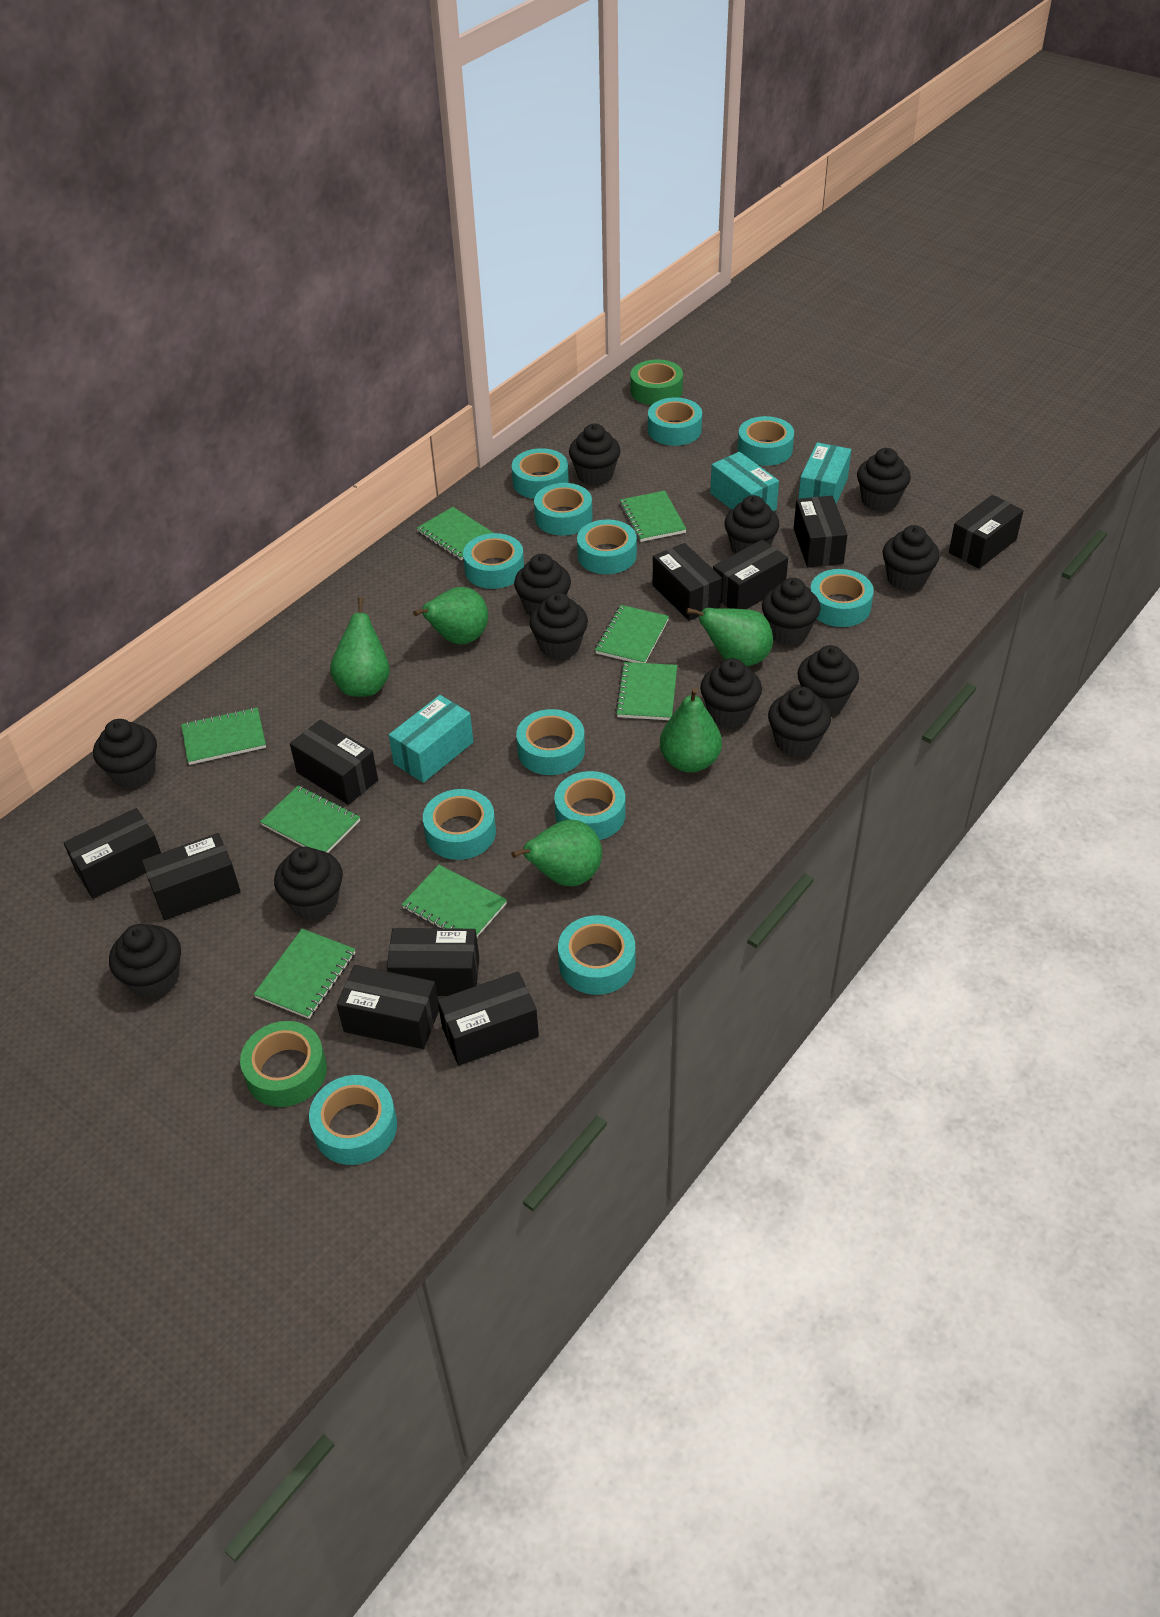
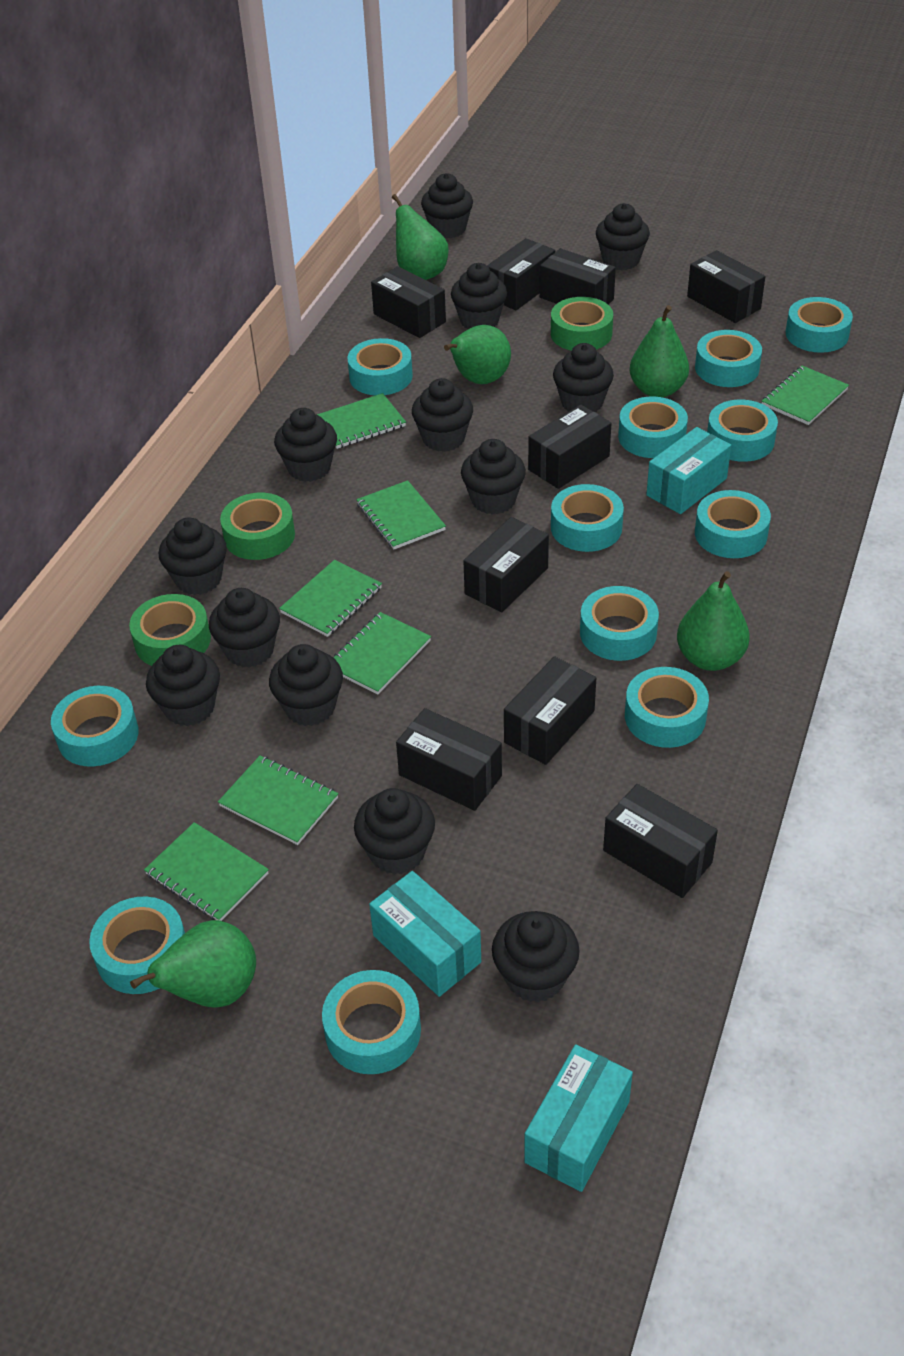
black box: [63,808,161,899] [142,833,241,920] [290,720,378,805] [337,965,439,1049] [387,928,479,996] [438,972,539,1066] [653,543,722,621] [713,539,788,609] [794,496,848,567] [949,495,1024,569] = 10 -> [371,266,446,338] [396,708,502,811] [463,517,549,613] [487,238,555,310] [504,656,596,765] [528,405,611,489] [540,248,616,304] [603,784,718,898] [687,250,765,323] = 9
green notebook: [181,707,266,765] [254,929,355,1019] [260,785,360,853] [402,865,507,937] [417,507,493,560] [595,605,669,663] [615,662,677,720] [620,491,686,542] = 8 -> [144,822,269,921] [218,755,338,845] [279,560,382,637] [317,393,406,449] [333,612,431,694] [356,480,446,549] [762,366,849,425] = 7
green tape: [240,1021,327,1107] [630,359,683,405] = 2 -> [129,594,211,666] [220,493,295,560] [551,297,613,351] = 3

